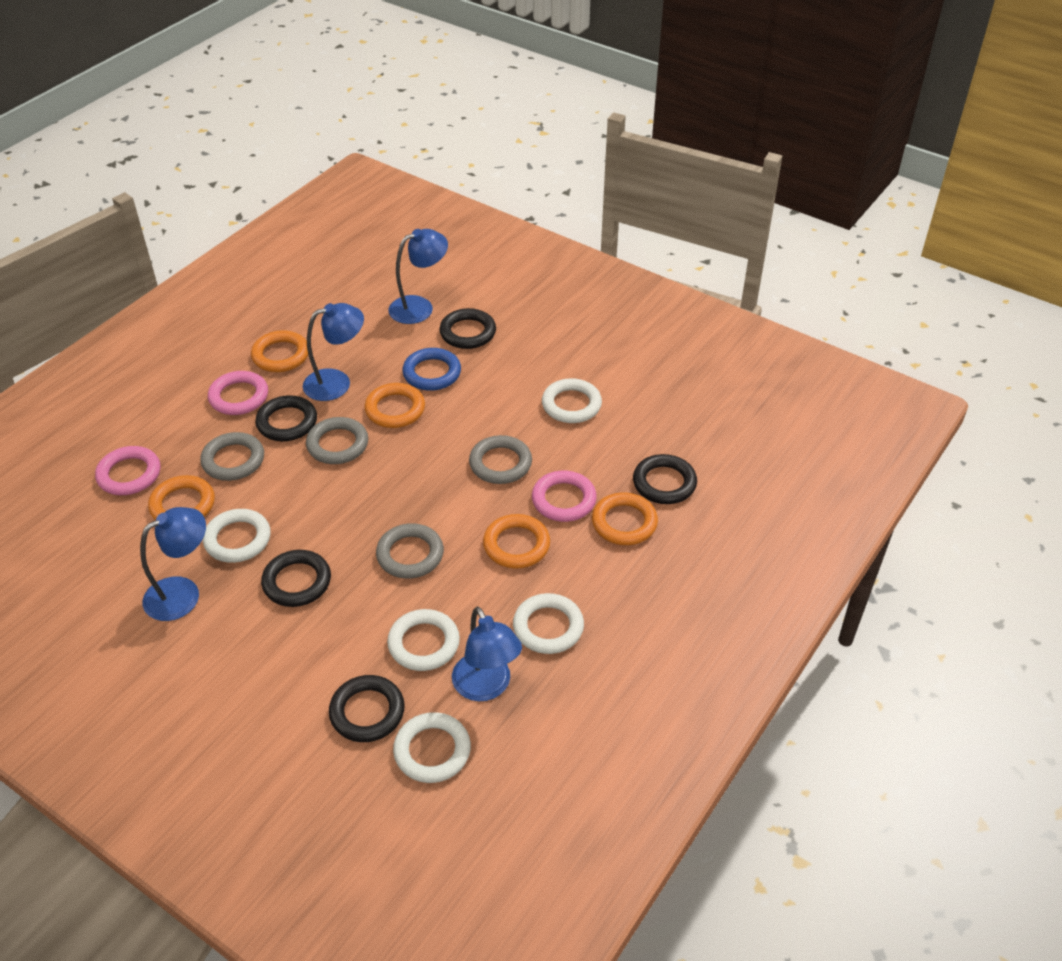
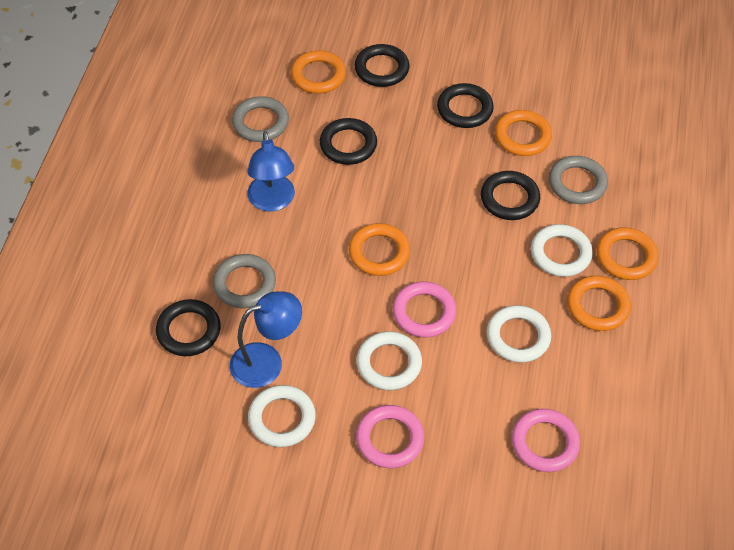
blue lamp: [140,507,206,621] [303,303,364,401] [388,229,448,324] [452,607,522,701] = 4 -> [230,291,302,388] [248,131,295,212] = 2
blue ring: [402,348,461,391] = 1 -> none = 0
grey ring: [200,432,264,481] [306,417,368,464] [376,523,444,579] [469,435,532,484] = 4 -> [213,254,276,308] [232,96,289,142] [549,156,608,204] = 3
white ring: [203,509,271,563] [387,609,460,671] [393,712,471,783] [513,593,584,654] [542,378,602,423] = 5 -> [248,385,316,447] [357,331,422,390] [487,305,551,363] [531,224,593,277] = 4

